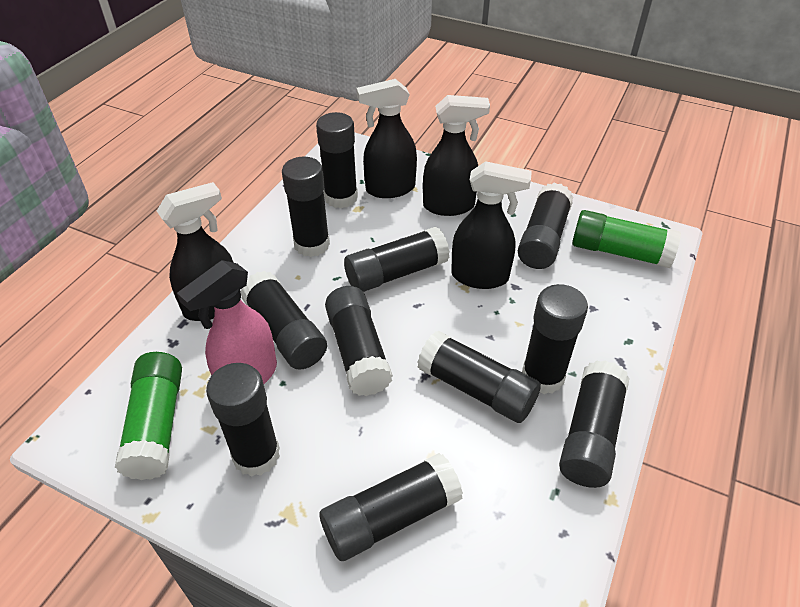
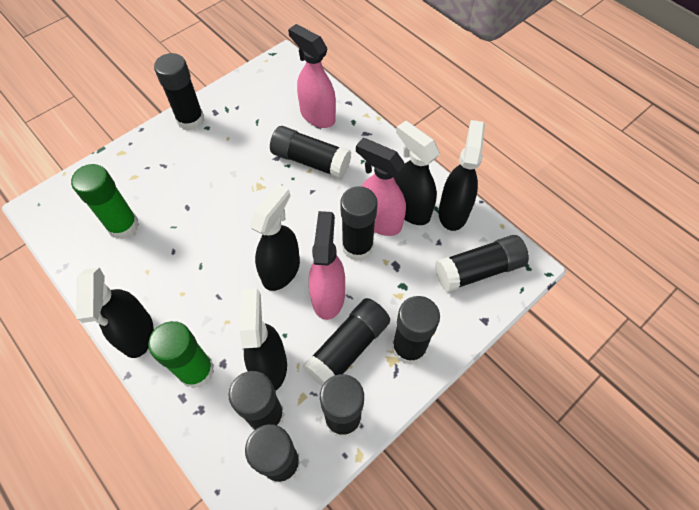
black glue stick: [206,363,280,477] [240,271,327,370] [282,157,330,257] [316,112,358,208] [320,453,463,561] [325,286,393,396] [344,227,450,292] [417,331,541,423] [518,183,573,269] [522,284,588,394] [559,360,630,488] = 11 -> [154,53,204,130] [228,371,285,430] [245,424,301,484] [270,126,351,179] [303,298,390,386] [320,374,364,438] [340,186,378,261] [392,296,440,365] [435,235,529,292] = 9
black spray bottle: [157,182,234,321] [356,79,417,198] [423,95,490,216] [451,161,532,289] = 4 -> [76,267,154,358] [240,288,287,391] [249,184,300,291] [394,121,440,225] [438,120,485,231] = 5
pink spray bottle: [177,260,277,384] = 1 -> [288,24,336,128] [309,211,345,320] [356,138,406,236] = 3

